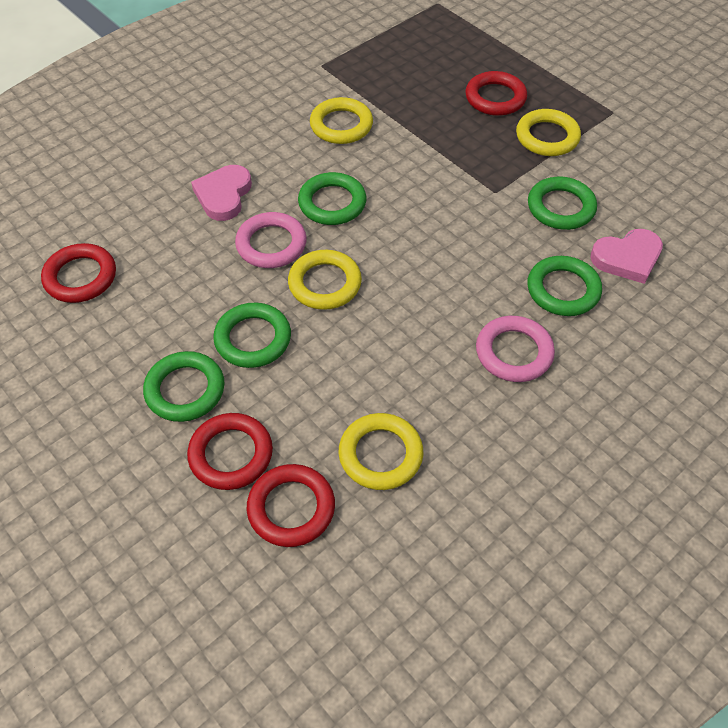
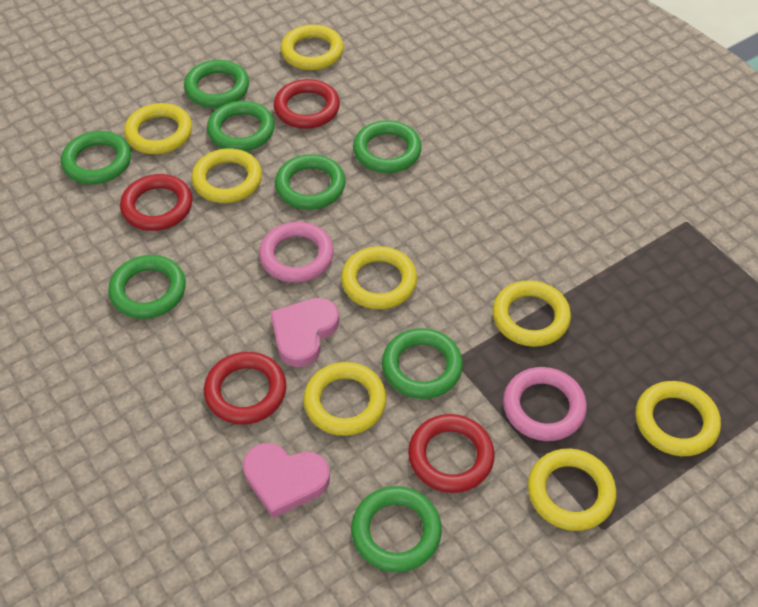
green ring: [143,351,225,422] [213,303,291,368] [298,172,366,225] [527,256,602,316] [528,177,597,230] = 5 -> [61,131,131,184] [108,255,186,319] [184,60,249,108] [207,101,275,151] [275,154,346,210] [351,486,442,572] [353,120,422,173] [382,328,463,399] = 8
yellow ring: [288,250,362,310] [310,97,373,144] [338,413,423,490] [516,109,581,156] = 4 -> [124,103,192,154] [191,148,262,203] [281,24,344,70] [303,362,387,436] [341,246,417,309] [492,280,571,347] [528,448,616,531] [635,381,721,456] = 8

